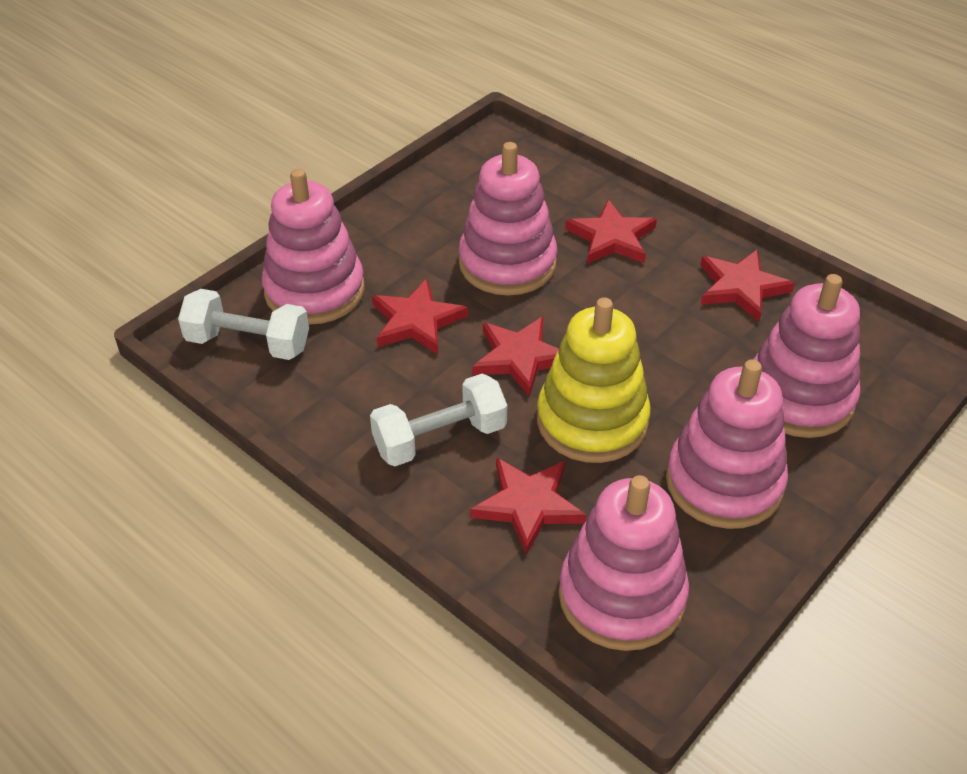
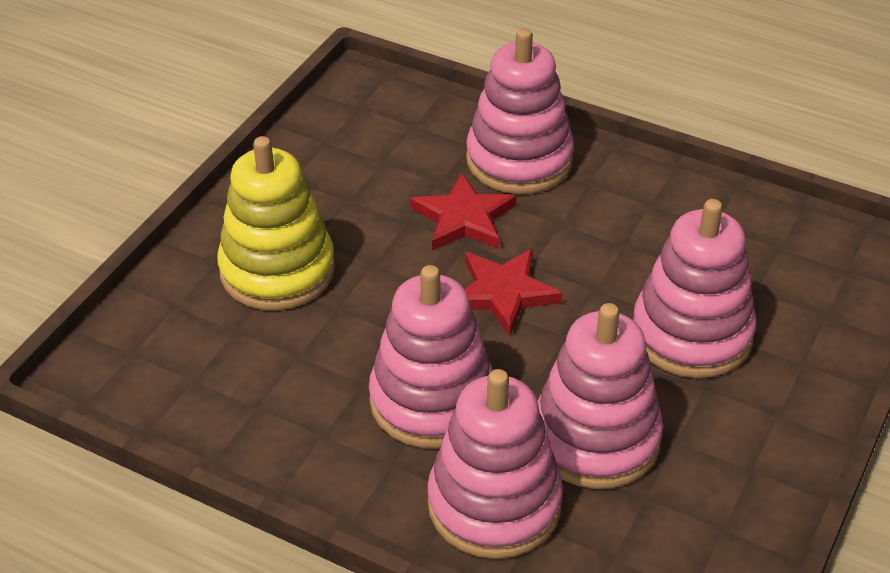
red star: [372,279,468,354] [470,458,586,555] [472,316,559,397] [565,199,657,264] [700,249,795,322] = 5 -> [410,172,516,251] [464,248,563,336] = 2
white dumbbell: [178,289,309,360] [370,374,507,466] = 2 -> none = 0

